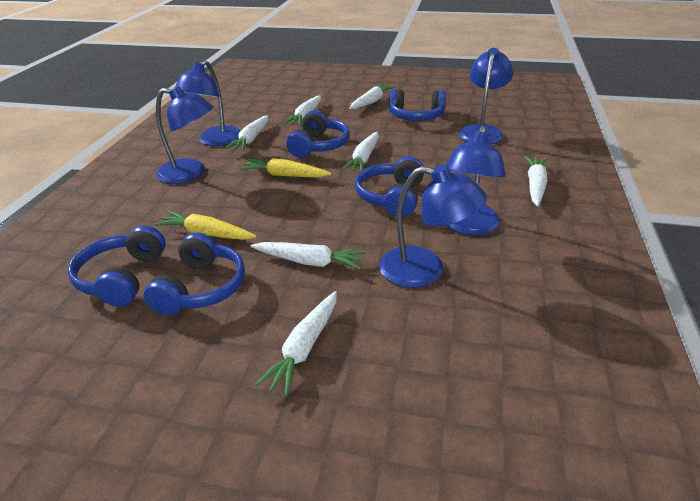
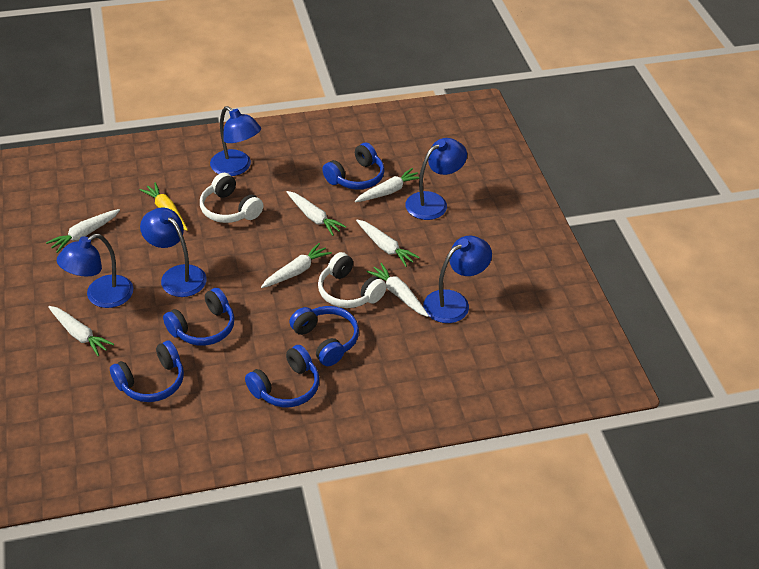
white headphones: none = 0 -> [200,173,263,223] [318,252,387,308] = 2
yellow carrot: [154,211,256,240] [240,158,331,177] = 2 -> [139,182,188,231] = 1

